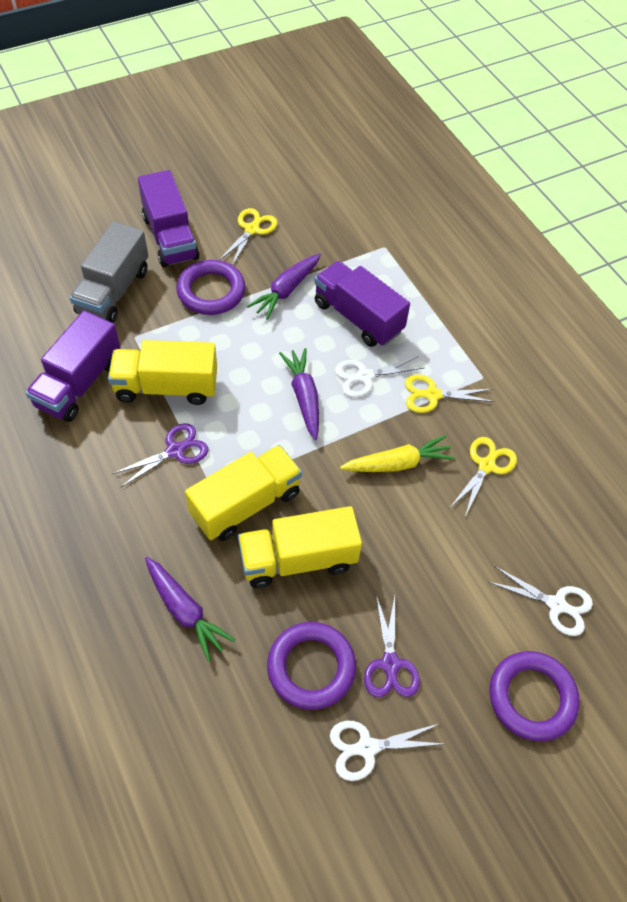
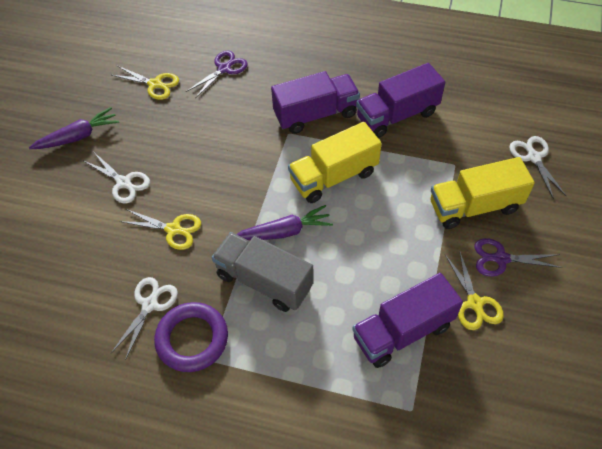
purple carrot: [145,557,235,662] [247,253,321,320] [279,348,319,440] = 3 -> [29,107,119,149] [236,205,333,240] = 2
purple ring: [176,260,245,315] [267,622,356,710] [489,651,579,741] = 3 -> [154,302,228,372] = 1
yellow carrot: [340,435,455,472] = 1 -> none = 0
yellow truck: [108,340,217,405] [185,445,302,541] [238,506,362,588] = 3 -> [288,122,382,203] [430,157,535,229] = 2

